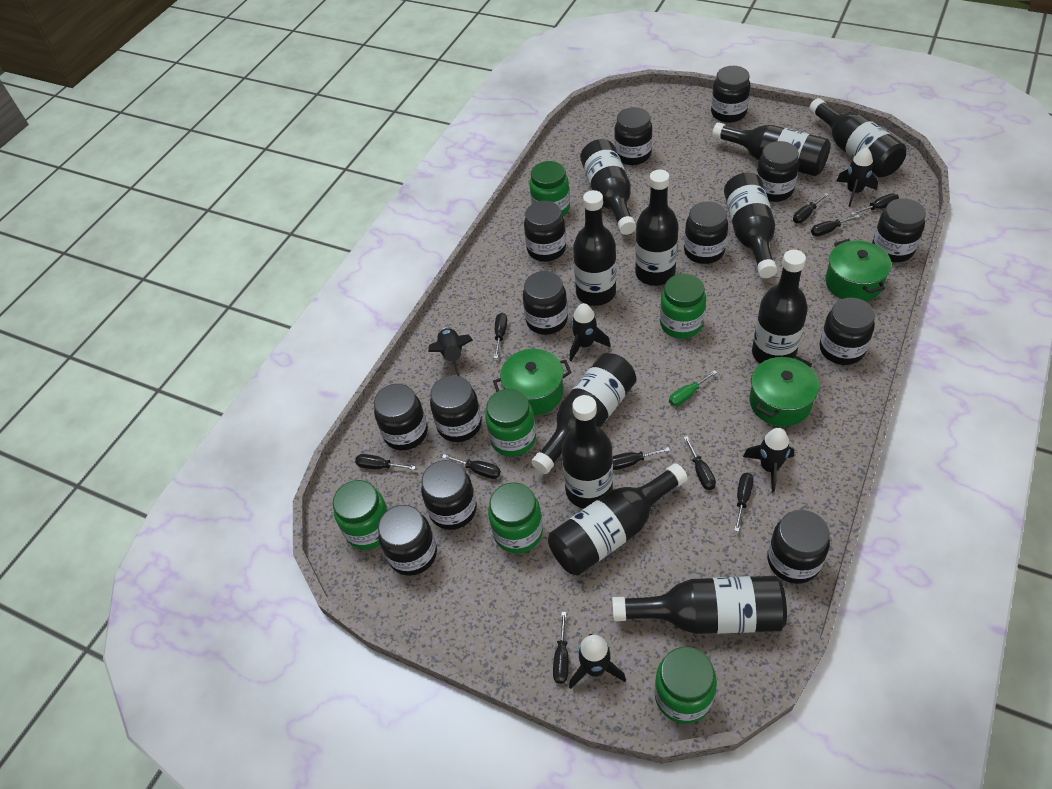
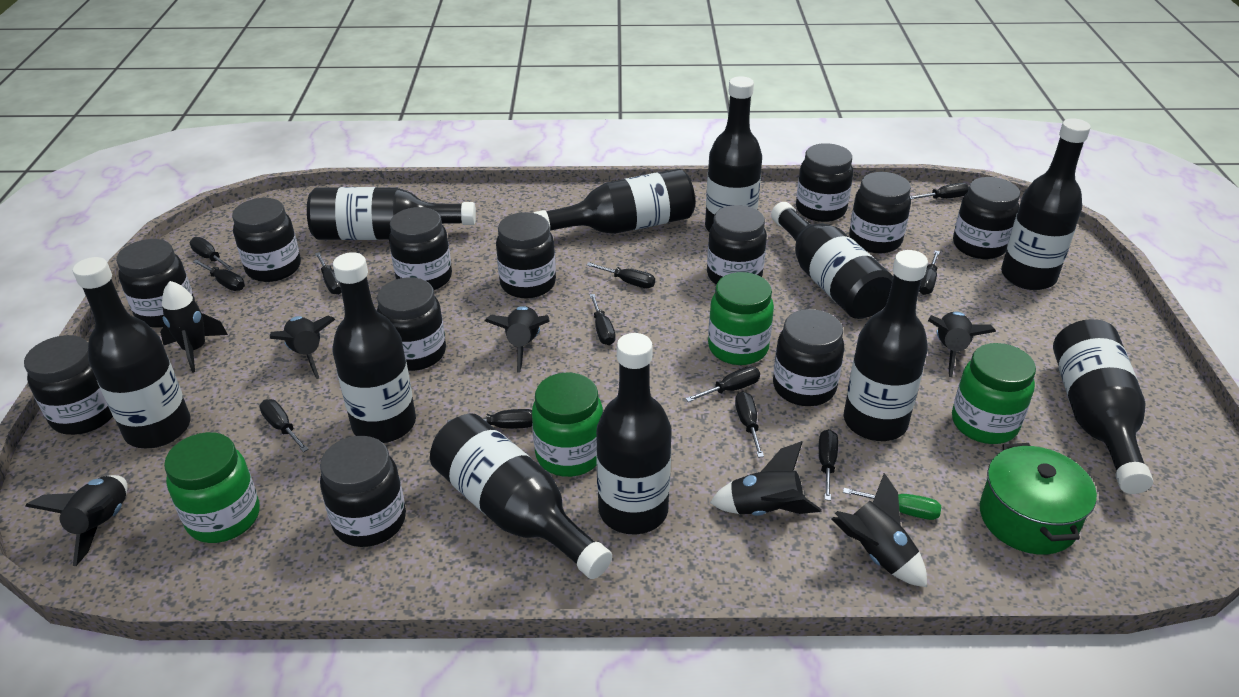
black jar: [374,384,428,450] [378,505,437,576] [421,460,477,530] [430,375,482,442] [523,271,568,335] [524,201,566,262] [614,107,652,165] [684,202,728,264] [711,66,750,123] [756,141,799,202] [767,510,830,584] [819,298,875,365] [872,198,926,262] = 13 -> [24,335,113,435] [116,239,195,328] [232,198,301,282] [320,436,406,547] [377,277,446,371] [389,207,452,290] [496,212,556,298] [707,205,767,285] [773,309,844,406] [796,143,853,222] [849,172,911,253] [953,177,1020,259] = 12
black rocket: [428,328,473,376] [569,634,626,689] [570,303,611,361] [743,428,794,493] [836,147,878,207] = 5 -> [25,475,128,566] [160,281,228,373] [270,315,335,379] [485,306,550,372] [710,441,822,516] [831,473,927,587] [928,312,996,377] = 7
black screwdriver: [355,454,416,470] [442,454,501,479] [494,313,507,358] [553,612,569,684] [613,447,670,470] [684,436,716,490] [734,473,754,532] [793,193,829,223] [811,215,860,236] [851,193,899,215] = 10 -> [190,237,234,271] [193,259,245,291] [259,399,309,452] [315,252,341,295] [448,409,532,428] [587,263,655,288] [590,294,616,345] [685,366,760,402] [735,391,764,458] [819,429,838,501] [910,183,969,199] [919,250,940,295] = 12
green jar: [332,480,388,550] [485,389,536,456] [488,482,543,553] [529,161,570,216] [654,647,717,724] [660,274,706,339] = 6 -> [164,432,260,543] [532,373,603,477] [708,272,774,365] [952,343,1036,444] = 4
green pot: [493,349,572,416] [749,356,819,426] [825,239,892,302] = 3 -> [980,443,1097,555] = 1

